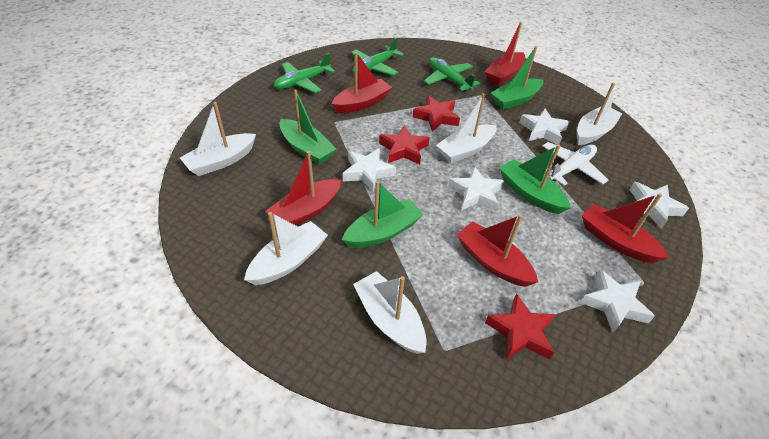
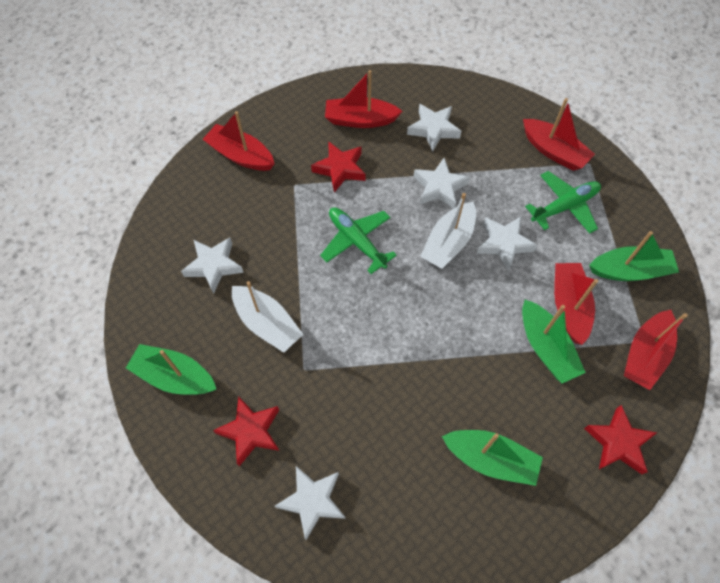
green plane: [274,53,335,93] [351,38,404,76] [424,57,480,91] = 3 -> [320,207,397,274] [525,171,601,234] = 2
white boat: [180,102,256,176] [244,212,328,285] [353,271,427,354] [436,93,496,163] [577,83,623,145] = 5 -> [232,281,304,353] [420,193,476,269] = 2
white plane: [542,142,608,186] = 1 -> none = 0

